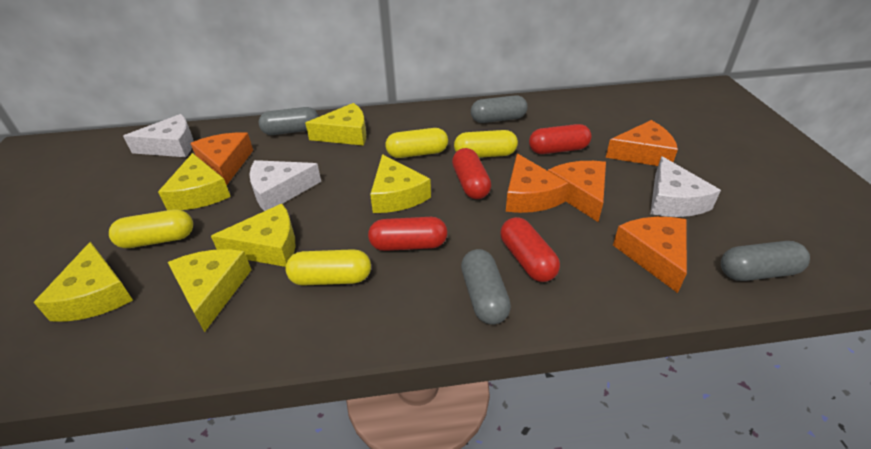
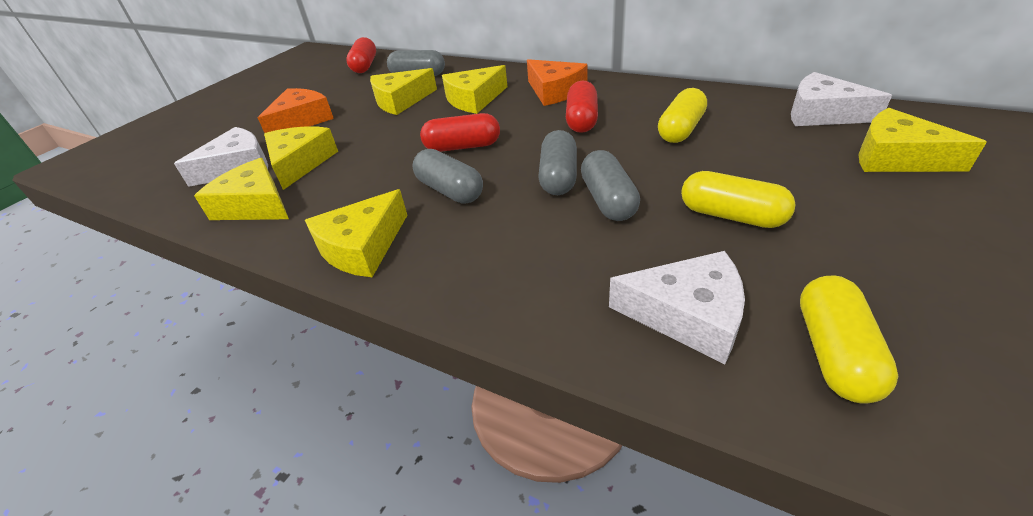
orange cheese: [190,132,253,185] [506,154,568,213] [548,161,606,222] [606,120,678,166] [613,217,687,293] = 5 -> [258,88,334,133] [527,59,588,106] = 2
red capsule: [368,217,447,251] [452,148,491,199] [500,217,560,282] [529,124,591,154] = 4 -> [346,37,376,73] [420,113,500,152] [566,81,598,133] = 3
yellow capsule: [109,209,193,248] [285,249,371,286] [385,128,448,158] [454,130,518,158] = 4 -> [658,88,707,143] [681,171,796,228] [800,275,898,403] = 3

